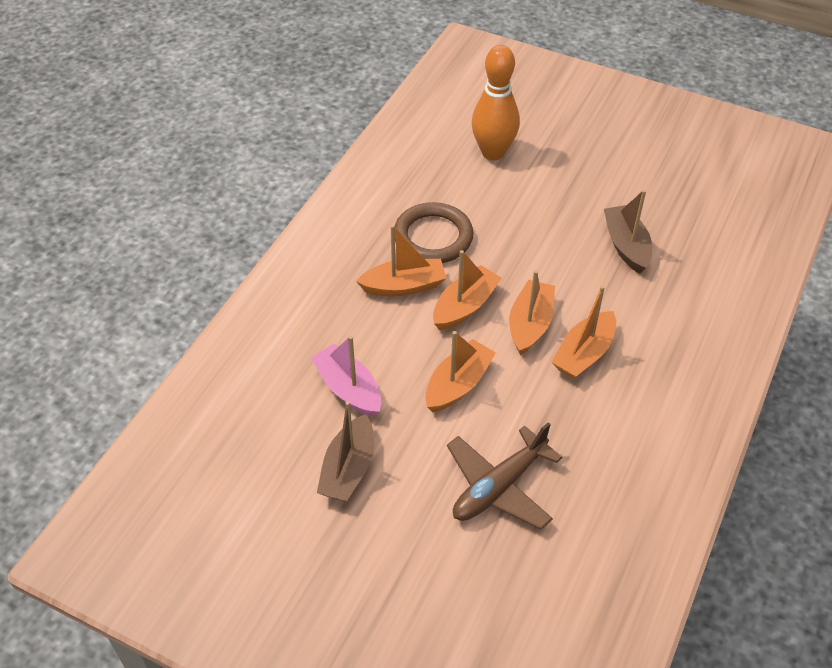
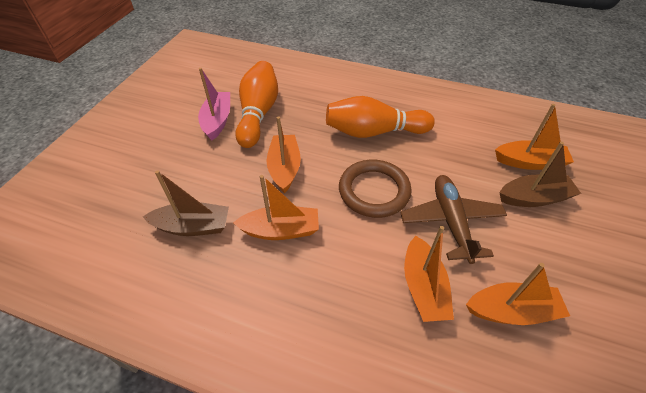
orange bowling pin: [471,45,520,160] = 1 -> [235,61,278,148] [326,96,435,138] = 2

